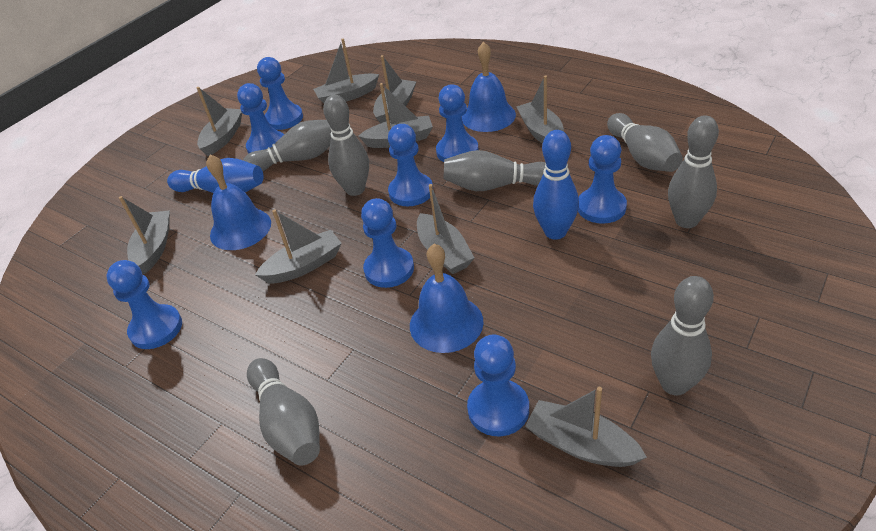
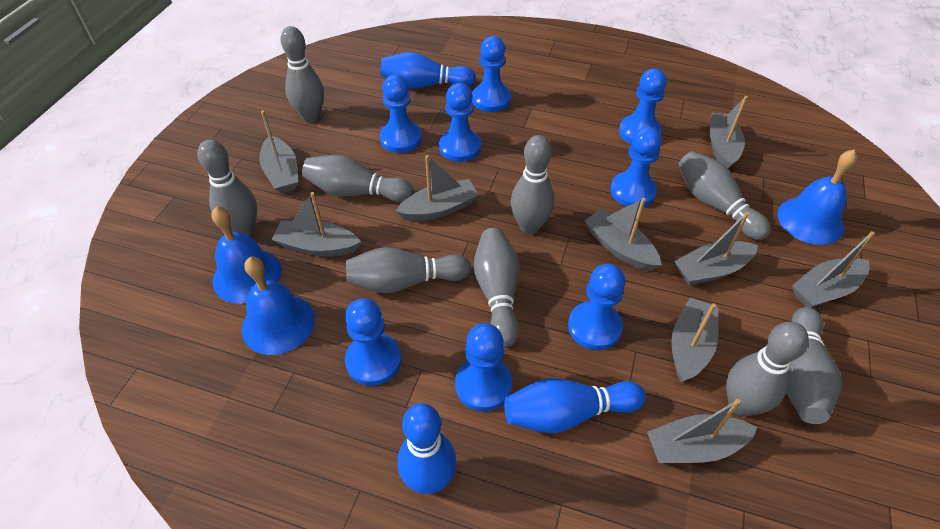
blue bowling pin: [167,158,264,193] [533,130,579,240] = 2 -> [380,52,476,88] [398,403,457,494] [504,378,646,433] = 3
grey bowling pin: [243,120,332,171] [247,358,320,466] [323,95,369,196] [443,150,546,191] [607,113,683,172] [651,276,714,396] [668,115,719,228] = 7 -> [197,139,257,236] [281,26,324,123] [302,155,414,202] [346,247,471,293] [474,228,520,347] [510,135,554,234] [679,151,771,240] [726,322,809,417] [786,307,842,424] = 9

